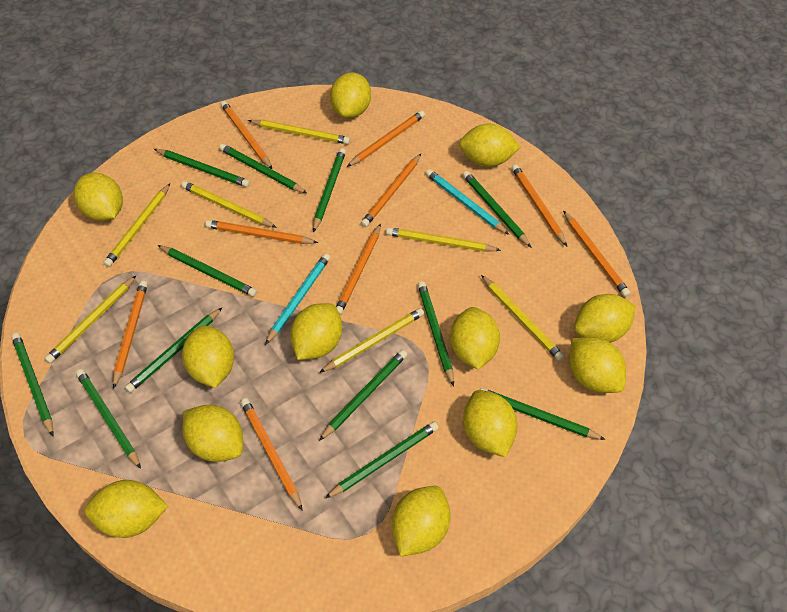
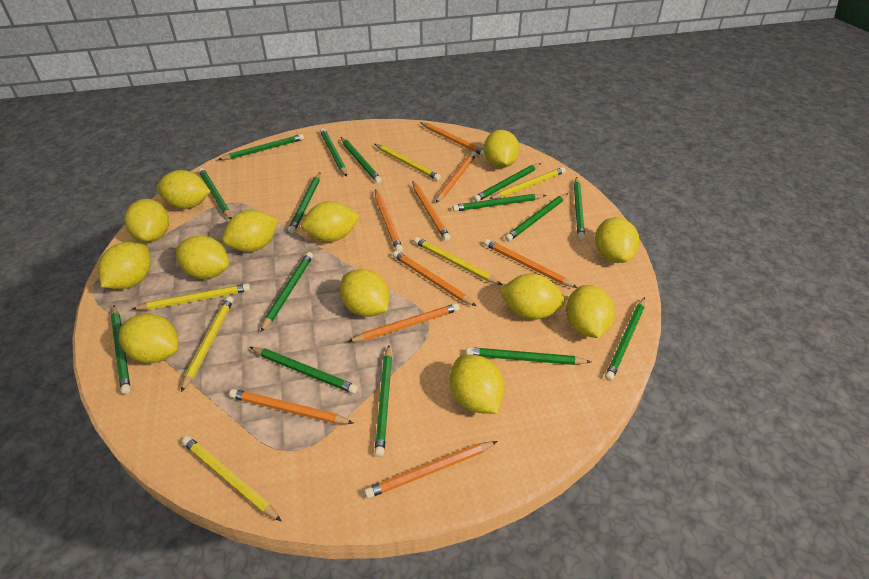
green pencil: [11,333,54,436] [76,369,141,469] [125,307,223,393] [154,149,250,187] [158,245,257,297] [219,144,308,194] [313,148,346,232] [319,350,407,441] [325,422,439,498] [418,281,454,386] [463,171,532,248] [480,388,606,440] = 12 -> [111,305,131,394] [199,168,232,220] [218,134,304,160] [250,347,358,394] [261,252,313,332] [288,172,320,233] [320,128,347,177] [341,137,382,183] [374,345,392,457] [453,194,547,211] [466,347,591,365] [473,163,541,202] [505,193,568,241] [574,177,585,240] [605,297,645,381] = 15
turquoise pencil: [265,253,330,345] [426,169,509,235] = 2 -> none = 0
yellow lemon: [74,173,123,221] [85,480,168,538] [182,325,234,388] [183,405,243,462] [290,303,342,360] [330,72,371,118] [392,486,451,557] [450,307,500,370] [459,124,521,167] [463,390,518,457] [570,337,626,393] [574,294,636,343] = 12 -> [98,242,151,289] [119,314,178,363] [124,199,169,243] [156,170,211,209] [176,235,229,279] [222,210,279,252] [301,201,360,242] [340,269,389,317] [450,355,504,414] [484,130,519,168] [499,273,565,320] [566,285,615,338] [595,217,639,263] = 13
yellow pencil: [44,275,137,363] [103,184,170,267] [181,181,277,228] [248,120,350,144] [319,308,424,373] [386,227,501,252] [481,275,564,361] = 7 -> [132,284,250,310] [181,296,233,392] [182,436,281,521] [375,144,441,181] [414,237,502,285] [489,167,565,199] = 6

